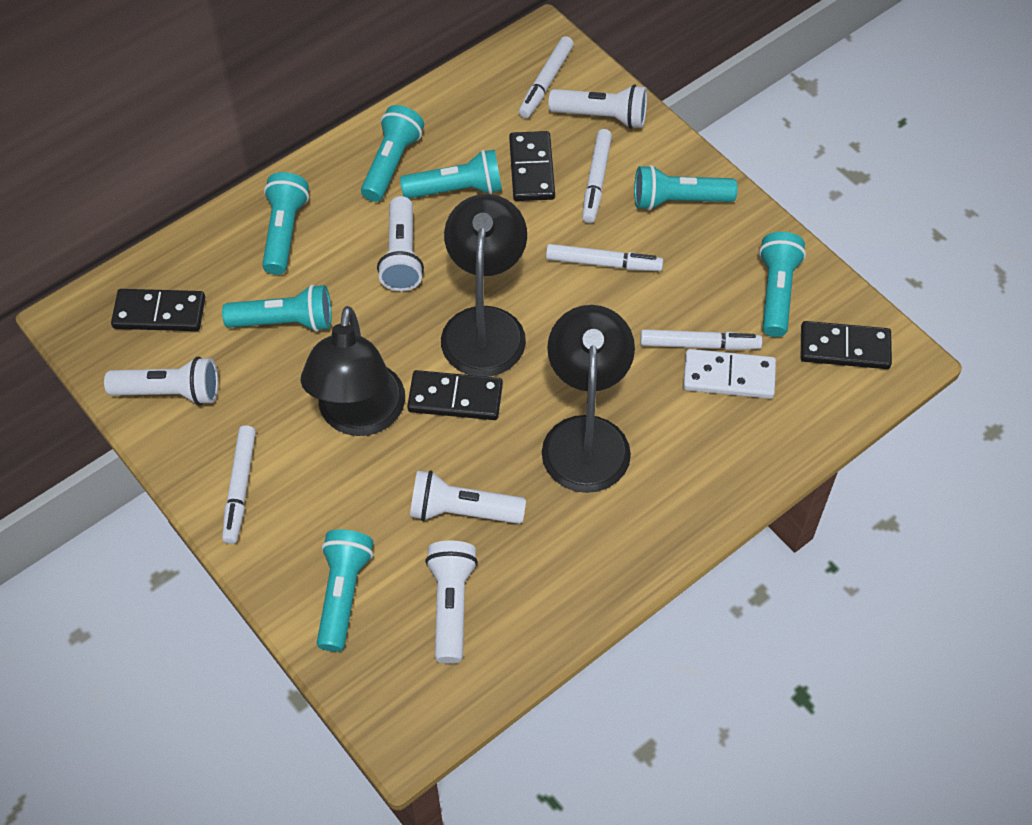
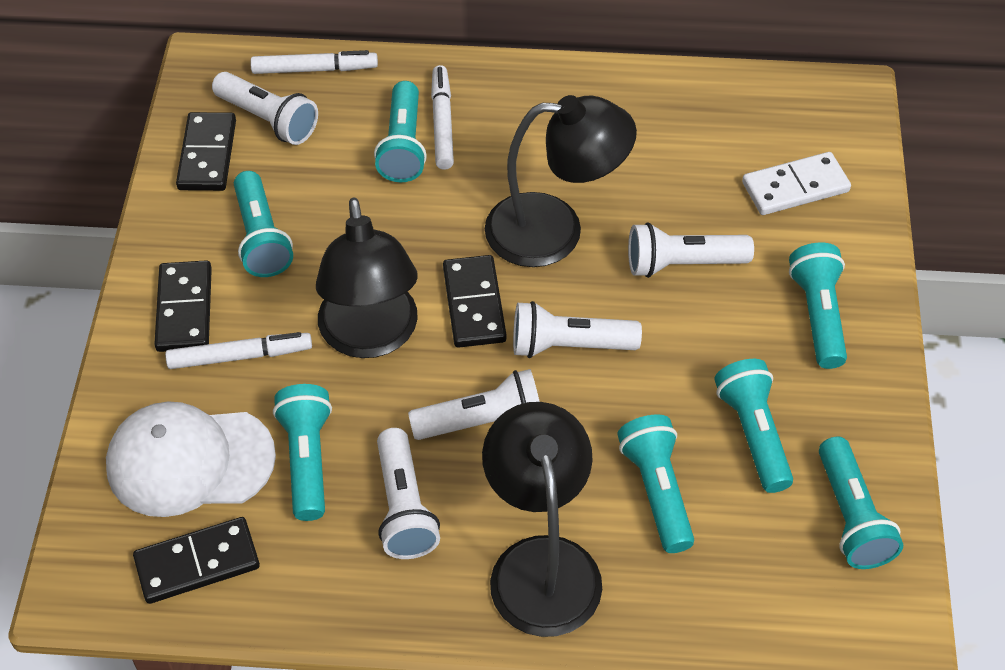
white cap: none = 0 -> [106,402,276,517] = 1
white marker: [222,426,256,544] [519,36,574,118] [546,244,663,271] [582,129,612,223] [640,329,762,350] = 5 -> [165,332,312,369] [250,50,378,74] [431,65,454,170] = 3

